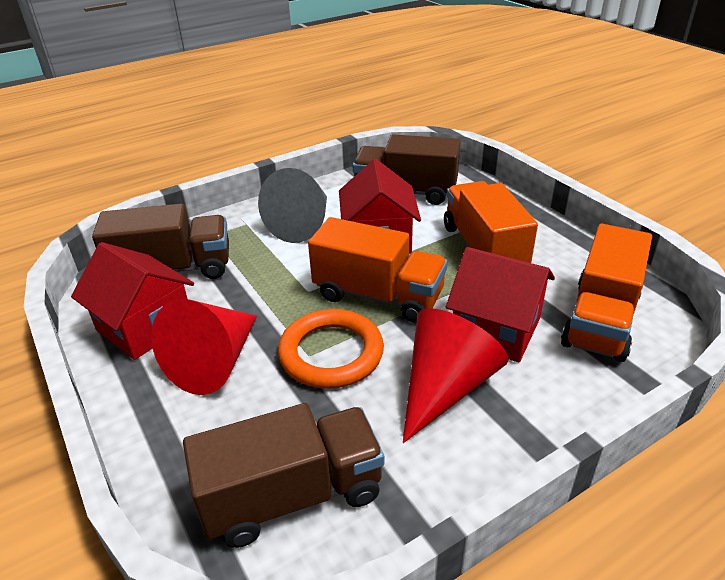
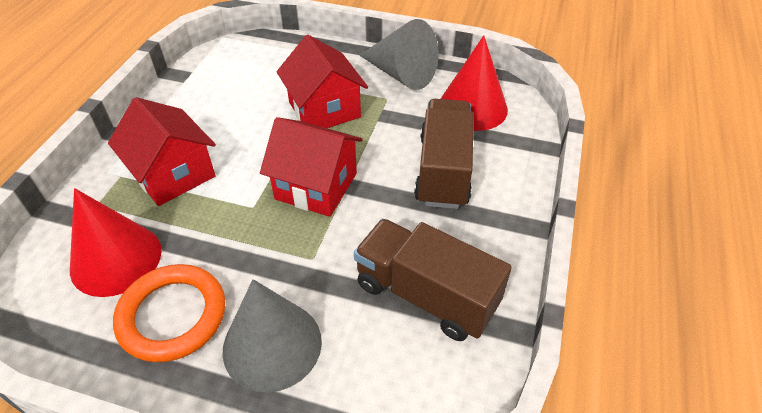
brown truck: [92,203,229,279] [183,403,384,548] [352,134,461,205] = 3 -> [354,219,512,341] [414,99,474,209] = 2
grey cone: [258,168,327,243] = 1 -> [223,279,322,393] [359,19,438,90] = 2
orange truck: [308,217,448,323] [444,181,538,263] [561,224,652,362] = 3 -> none = 0

